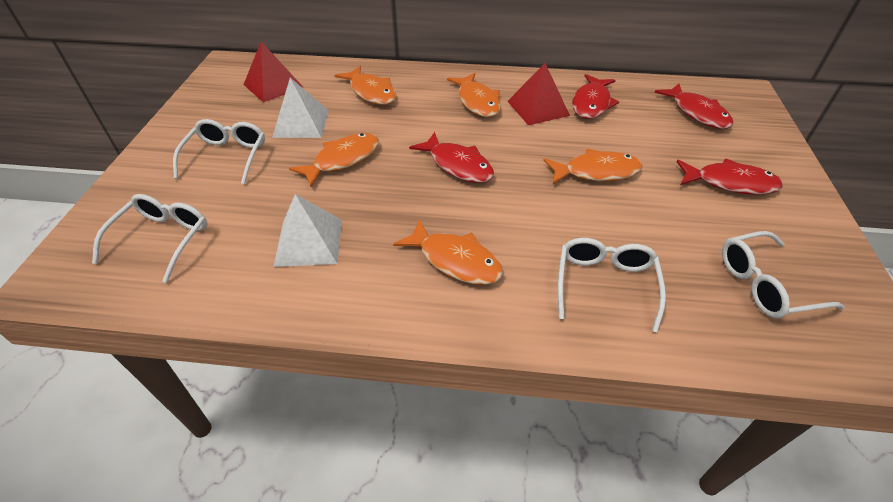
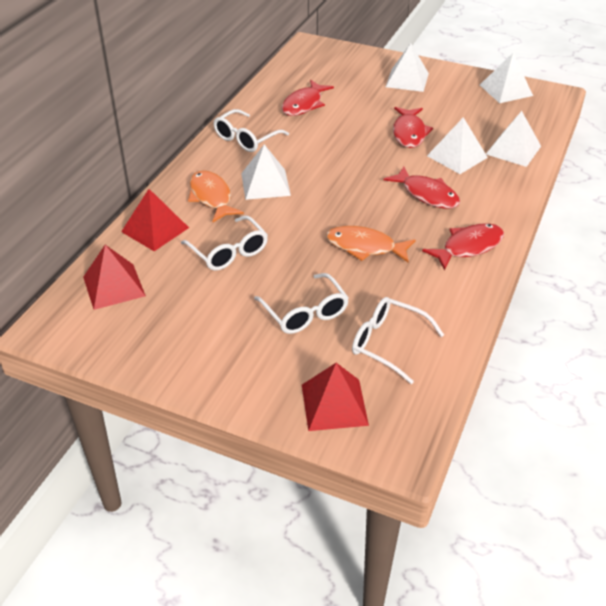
orange fish: [289,133,379,187] [335,66,396,105] [393,219,503,285] [447,73,501,117] [543,149,643,184] = 5 -> [188,170,244,222] [326,226,416,263] = 2
red pyramid: [243,42,303,103] [507,63,570,125] = 2 -> [83,245,146,310] [121,189,189,251] [302,363,369,431] = 3
white pyramid: [272,78,329,138] [273,194,342,267] = 2 -> [241,144,291,200] [386,43,429,92] [427,117,488,174] [480,53,533,103] [486,111,541,167] = 5

